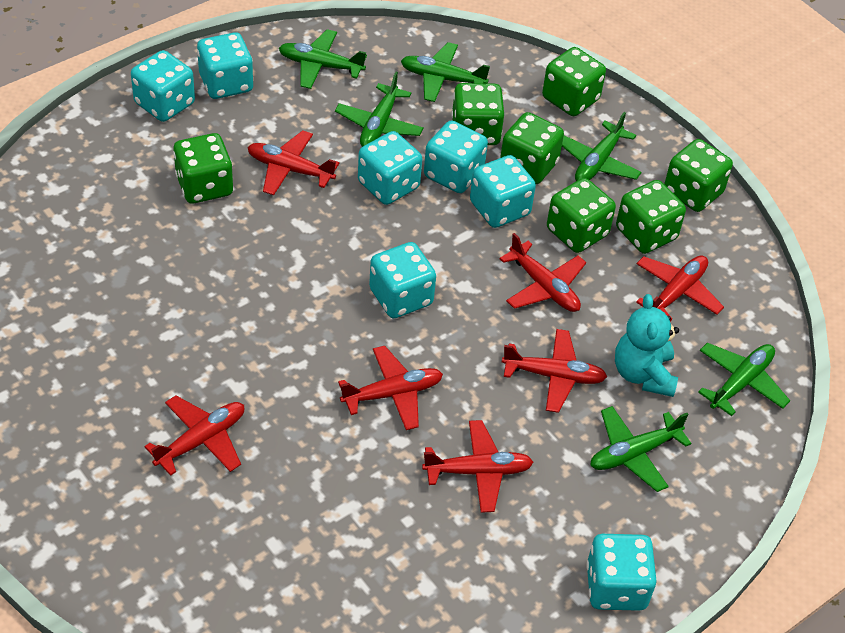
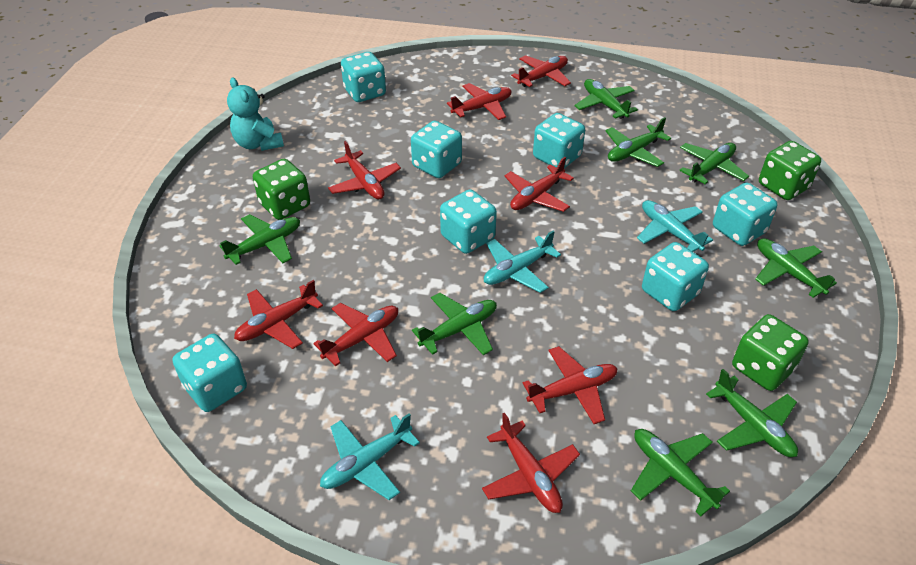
green dice: [173,133,233,204] [452,83,504,145] [500,112,564,184] [542,47,606,116] [547,178,616,253] [616,180,686,254] [664,139,733,212] = 7 -> [253,159,310,220] [732,314,809,391] [759,141,821,200] = 3
green plane: [279,29,367,89] [335,72,424,147] [401,42,490,102] [562,112,642,181] [590,406,692,492] [698,343,790,416] = 6 -> [220,214,300,265] [412,293,497,355] [574,79,638,119] [605,117,671,167] [631,429,730,516] [679,143,749,184] [706,369,798,457] [755,238,837,298] = 8
red plane: [144,395,244,476] [247,130,339,195] [338,346,443,430] [422,420,533,513] [499,233,586,312] [502,329,607,413] [636,255,724,321] = 7 -> [234,280,323,349] [313,303,398,366] [328,141,401,199] [447,83,512,120] [482,413,580,513] [504,157,574,212] [511,55,571,87] [523,346,618,424] = 8
turquoise plane: none = 0 -> [320,413,420,500] [484,230,561,293] [637,200,713,252] = 3

